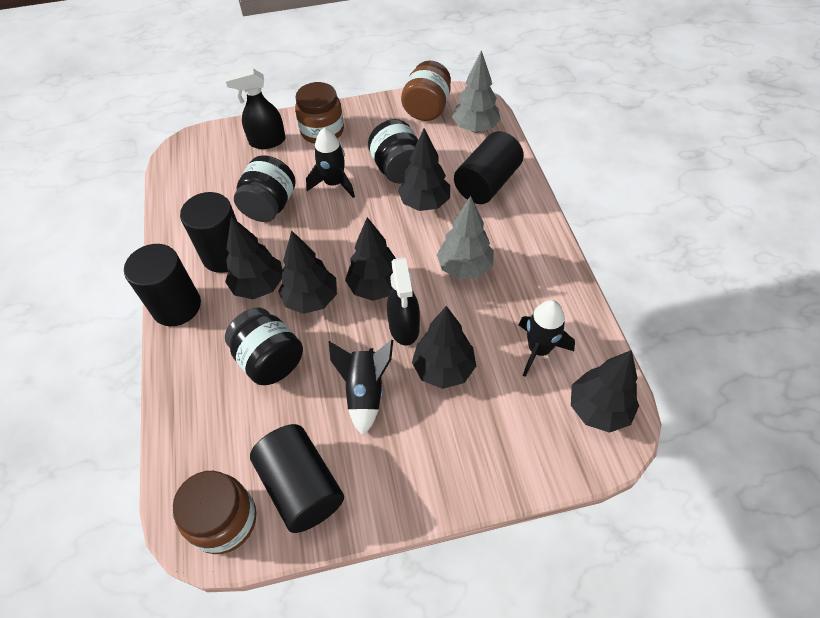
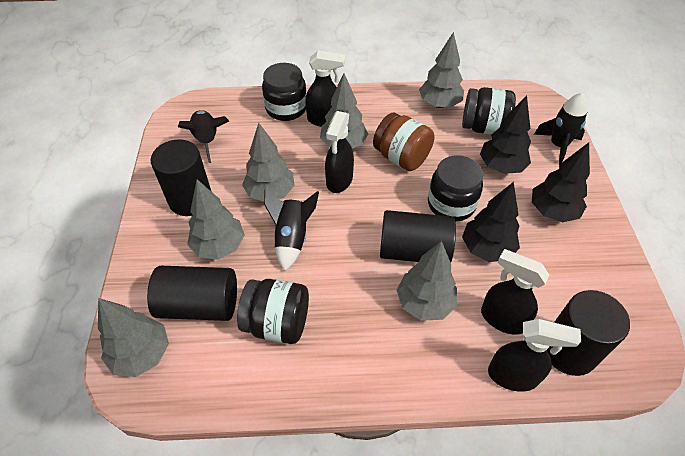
black jar: [225,308,303,385] [234,155,296,222] [368,119,418,184] = 3 -> [237,279,309,344] [262,63,307,121] [428,155,483,222] [462,87,516,135] = 4
black spray bottle: [225,69,286,149] [387,258,420,345] = 2 -> [305,51,345,127] [325,111,354,193] [481,249,549,335] [488,319,581,392] = 4
black tree: [225,216,282,299] [278,231,337,314] [345,217,396,301] [398,128,450,211] [412,306,476,389] [571,350,639,433] = 6 -> [462,182,520,262] [480,96,531,174] [532,142,590,222] = 3
brown jar: [172,471,256,554] [295,82,344,144] [401,61,451,121] = 3 -> [373,113,435,171] = 1
grey tree: [437,196,494,279] [452,50,501,132] = 2 -> [98,298,169,377] [187,179,245,260] [242,123,295,202] [320,73,368,148] [397,241,457,321] [419,32,464,108] = 6

